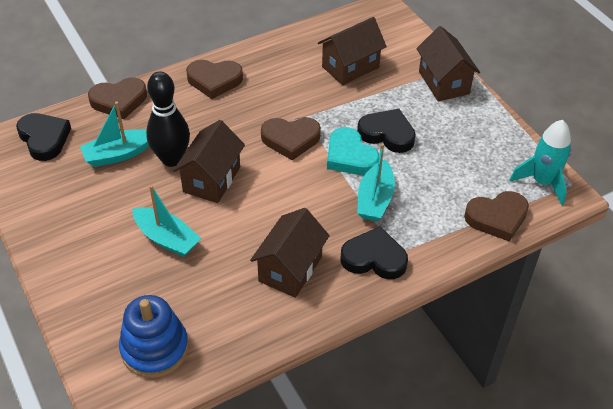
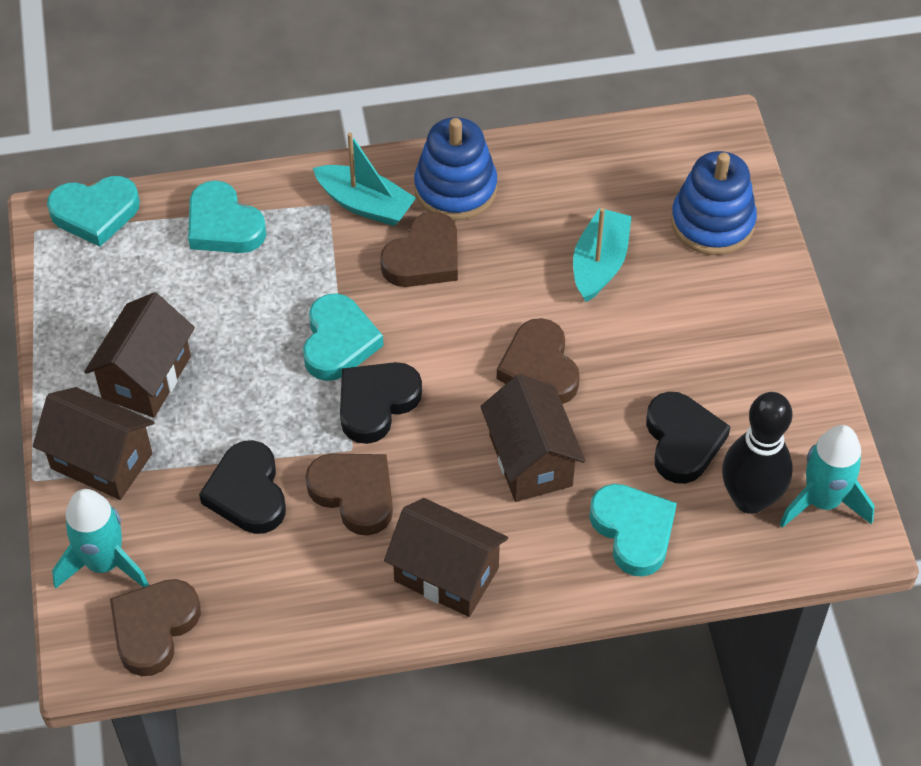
blue stacking toy: [119,295,189,378] = 1 -> [414,117,497,220] [671,151,757,255] = 2
turquoise boat: [80,102,149,167] [133,185,201,257] [357,143,395,222] = 3 -> [313,133,416,226] [573,208,632,302] = 2
turquoise heart: [327,127,379,175] = 1 -> [47,176,140,247] [188,180,266,253] [303,293,384,381] [589,484,677,577] = 4
turquoise rocket: [509,120,571,205] = 1 -> [52,489,149,589] [779,425,875,528] = 2

